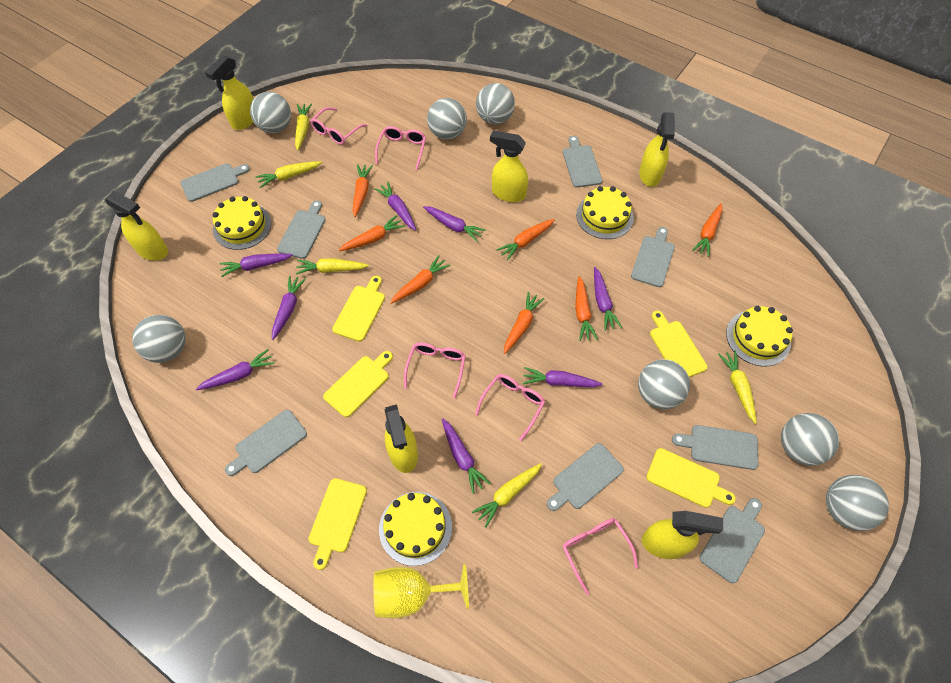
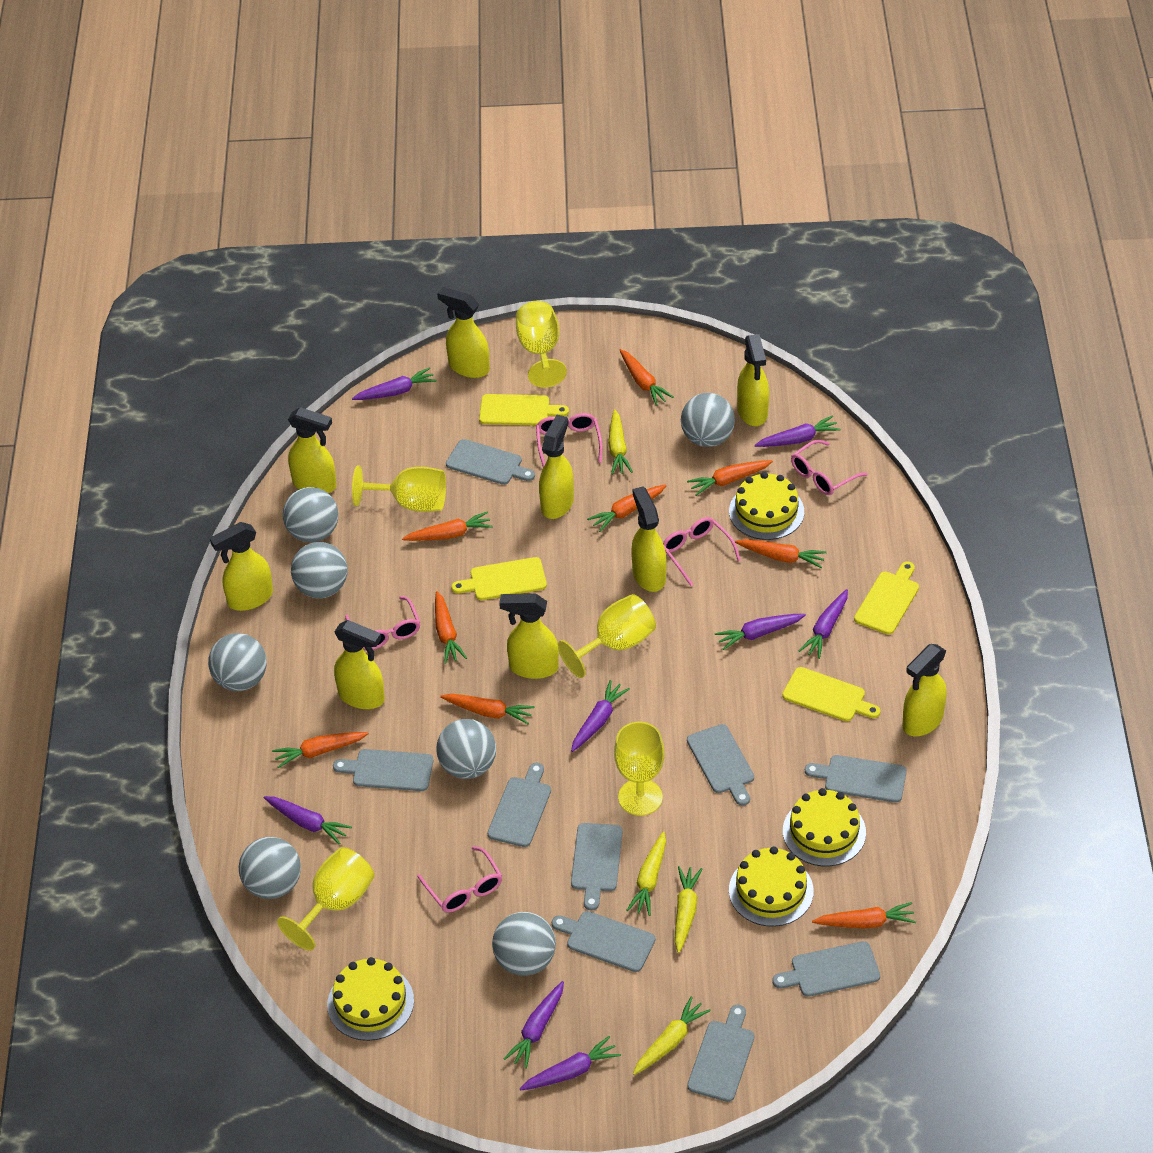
grey cutting board: [180,163,250,202] [225,410,307,476] [277,200,326,259] [547,443,624,511] [563,136,602,188] [631,227,675,287] [672,425,758,470] [700,498,765,583] = 8 -> [333,749,433,791] [446,439,535,485] [487,763,551,847] [552,911,655,972] [571,823,622,911] [687,724,754,806] [687,1005,754,1102] [772,941,880,997] [805,755,907,803] = 9
orange carrot: [339,215,405,251] [352,164,373,217] [390,255,451,304] [496,219,555,261] [504,292,545,354] [575,276,598,341] [692,203,723,257] = 7 -> [272,732,369,768] [402,512,493,541] [435,591,467,664] [440,694,535,724] [587,484,667,532] [620,349,674,406] [687,460,773,496] [735,539,827,568] [812,902,916,929] = 9
yellow carrot: [256,161,322,188] [295,104,312,150] [296,258,369,274] [472,463,542,527] [718,350,757,424] = 5 -> [608,409,633,475] [626,831,666,916] [633,996,711,1075] [675,866,702,953] = 4
yellow cutting board: [309,478,367,570] [323,351,393,417] [332,276,385,342] [646,448,736,508] [650,310,708,377] = 5 -> [451,557,547,600] [479,394,569,426] [782,667,881,721] [854,561,919,635] = 4
yellow goblet: [373,564,469,618] = 1 -> [277,847,375,951] [352,465,446,512] [516,301,567,388] [558,594,656,678] [614,722,665,816] = 5
yellow spray bottle: [105,191,168,261] [205,55,254,130] [385,404,418,473] [490,130,528,202] [639,112,675,187] [641,511,723,559] = 6 -> [210,522,273,611] [288,407,337,493] [334,620,385,709] [437,287,490,378] [499,594,559,679] [539,415,574,519] [631,486,666,592] [737,334,769,426] [903,644,947,736] = 9

